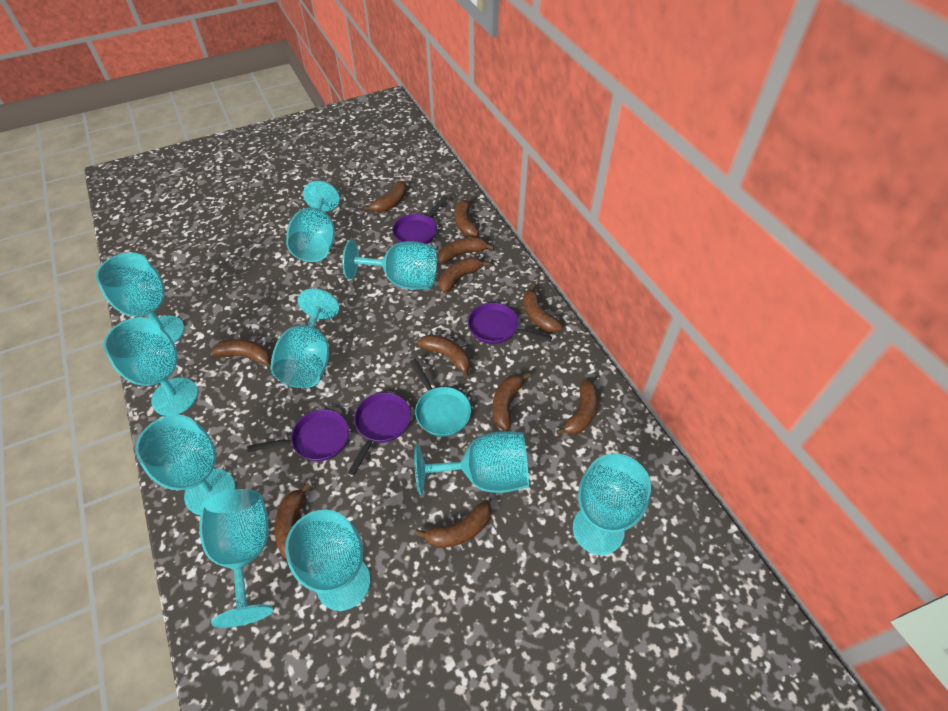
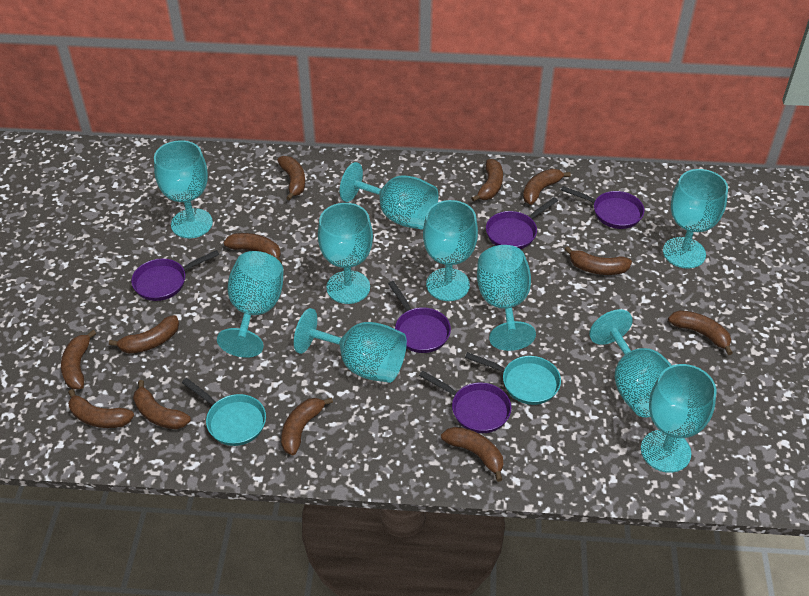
brown banana: [211,339,271,369] [275,483,311,559] [364,181,407,212] [415,500,492,548] [418,334,470,378] [437,237,494,263] [439,257,489,293] [455,197,479,237] [492,372,531,430] [523,284,562,333] [556,379,598,435] = 11 -> [61,330,96,390] [68,389,134,428] [109,315,179,354] [133,380,191,429] [223,233,282,264] [277,156,305,201] [281,397,333,455] [441,427,503,482] [471,159,503,202] [523,169,571,205] [565,246,632,275] [668,310,733,355] = 12
purple pan: [247,409,349,461] [348,392,411,475] [392,196,448,244] [468,303,552,344] = 4 -> [131,250,219,301] [388,281,451,353] [419,370,511,433] [486,197,558,249] [561,186,644,229] = 5
turquoise pan: [410,359,471,437] = 1 -> [182,378,266,446] [465,352,561,405] = 2

